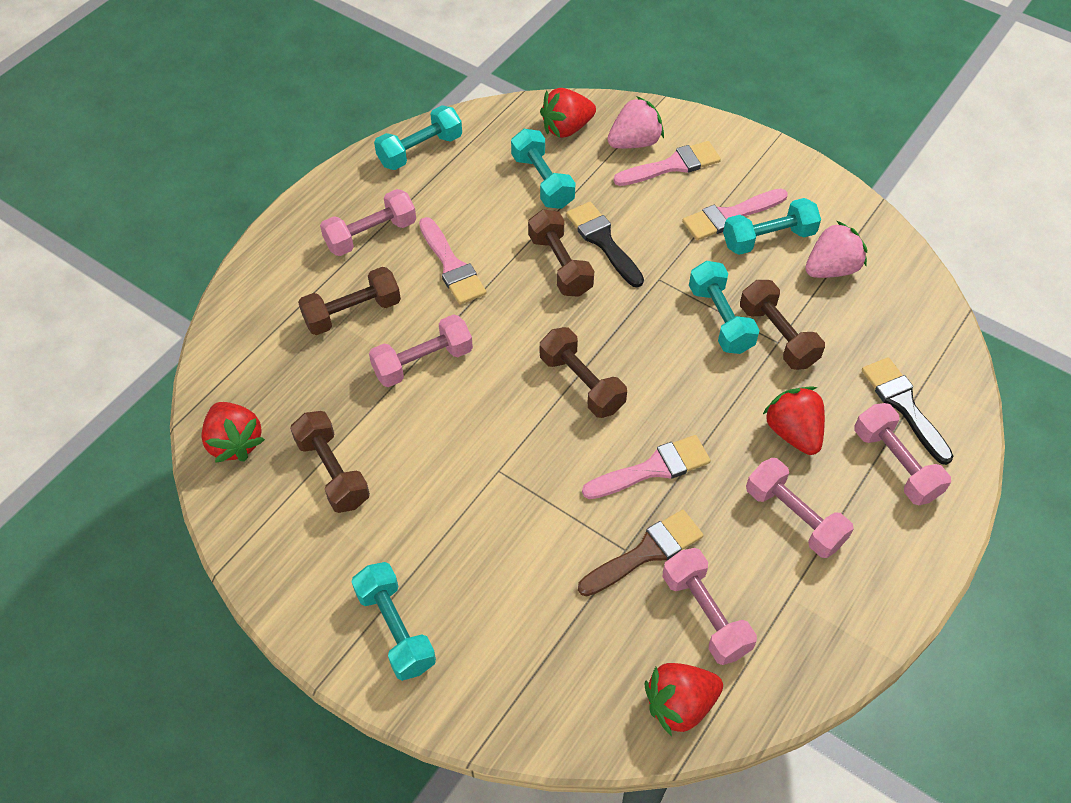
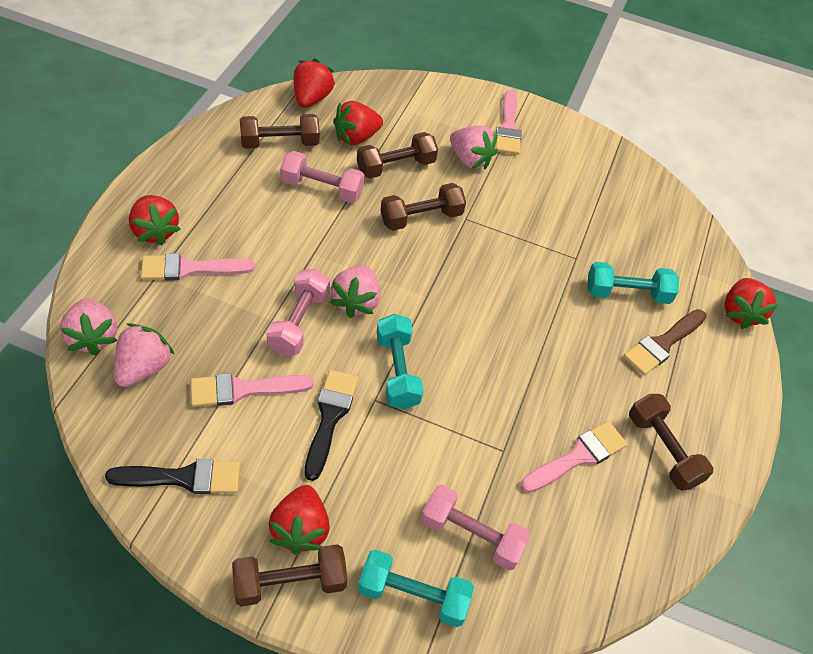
pink dumbbell: [320,189,416,256] [369,314,473,387] [663,548,757,665] [746,458,854,558] [855,403,951,505] = 5 -> [267,269,330,356] [280,151,365,203] [421,485,531,570] = 3
pink strawberry: [607,96,664,148] [805,221,867,278] = 2 -> [60,298,118,356] [114,323,175,387] [330,265,380,318] [450,126,498,169] = 4
red strawberry: [201,402,265,463] [540,88,596,138] [644,663,723,736] [762,387,825,455] = 4 -> [129,195,180,246] [268,485,330,555] [293,59,335,108] [333,101,383,145] [724,278,779,329] = 5
turquoise dumbbell: [352,562,436,681] [374,105,462,170] [511,129,575,209] [689,261,759,354] [723,198,821,255] = 5 -> [358,550,474,627] [377,314,424,409] [587,262,679,304] = 3

